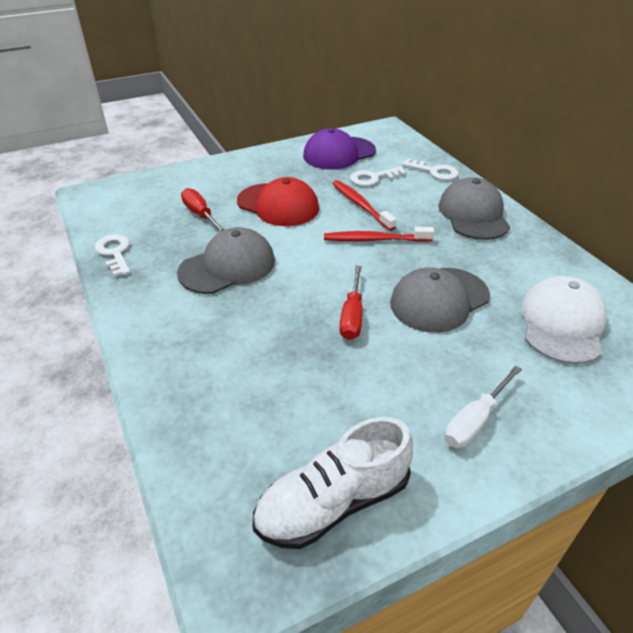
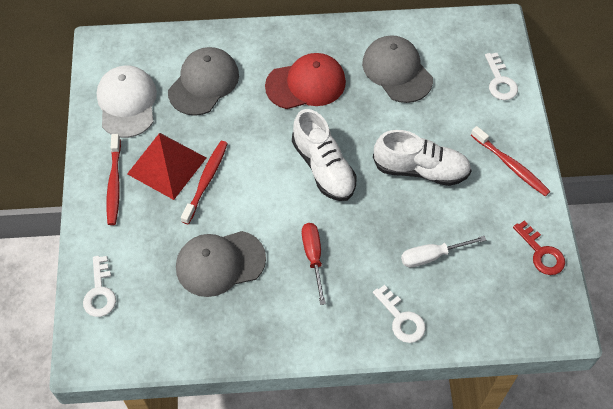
purple cap: [303,128,376,170] = 1 -> none = 0
red key: none = 0 -> [513,220,565,275] = 1
red pyramid: none = 0 -> [127,133,206,200] = 1
red screwdriver: [181,188,225,232] [339,266,363,340] = 2 -> [302,223,326,305] = 1
red toothbrush: [324,227,434,242] [332,180,396,231] = 2 -> [106,134,121,225] [181,141,228,224] [471,126,551,196] = 3
white shoe: [253,417,413,549] = 1 -> [292,109,357,201] [373,130,472,186] = 2

